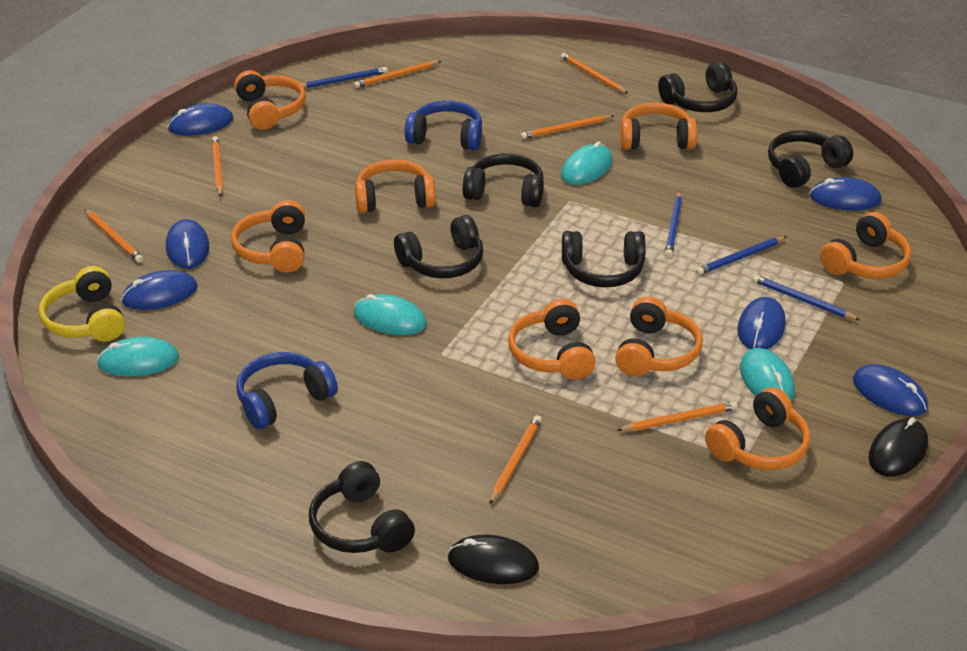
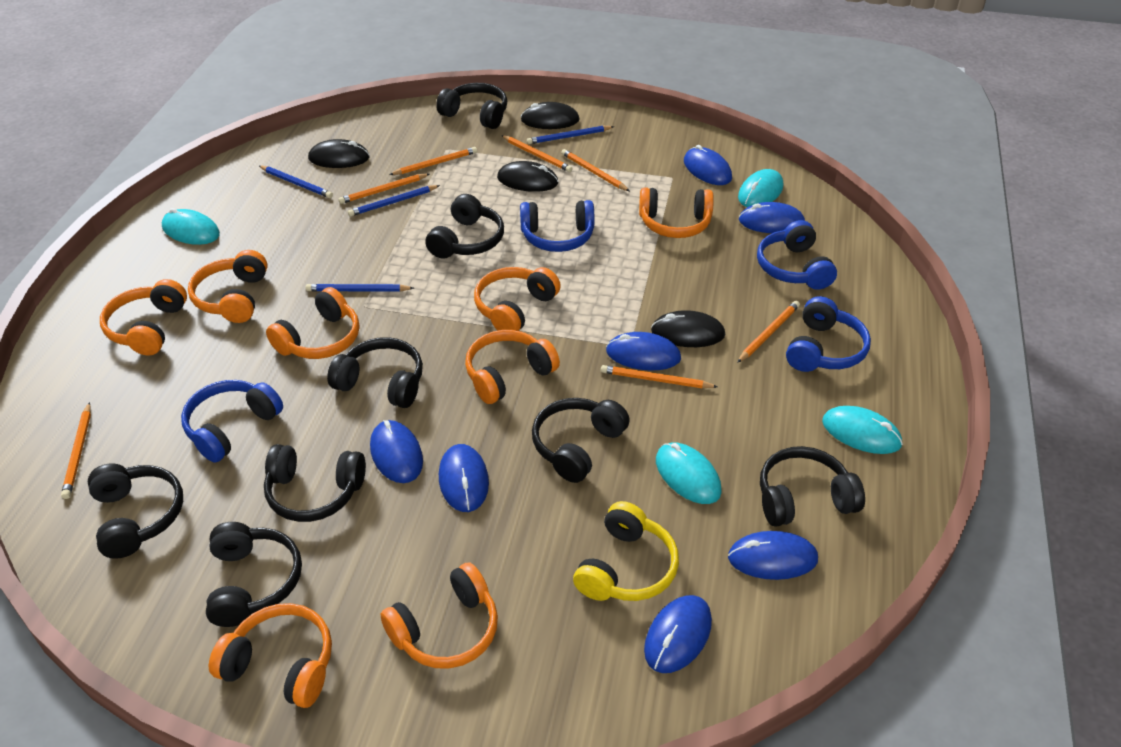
black headphones: [309,461,415,553] [394,215,483,278] [463,153,544,207] [562,231,646,287] [658,62,738,112] [768,130,853,188] = 6 -> [88,463,183,559] [206,522,302,627] [264,444,366,522] [327,337,423,408] [425,194,504,259] [436,83,507,129] [532,398,630,483] [760,446,865,526] = 8
black mouse: [448,535,539,584] [869,417,928,477] = 2 -> [308,139,369,168] [497,161,559,192] [521,102,579,129] [651,310,725,347] = 4
blue headphones: [236,352,338,429] [405,100,482,150] = 2 -> [181,380,283,463] [520,200,594,252] [757,220,837,290] [786,296,871,372] = 4
blue mouse: [121,270,198,310] [166,219,209,269] [168,103,233,136] [737,297,786,349] [810,177,882,211] [853,364,928,416] = 6 -> [370,420,423,483] [439,444,489,512] [606,332,681,371] [644,595,712,673] [684,145,732,185] [728,531,818,580] [739,202,805,233] = 7

